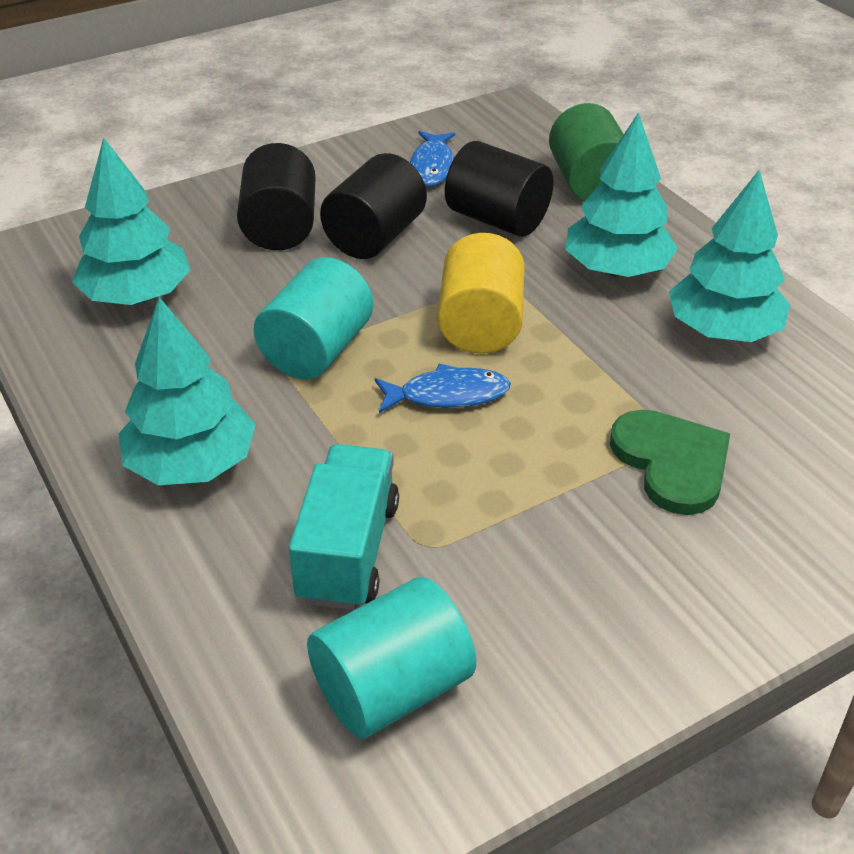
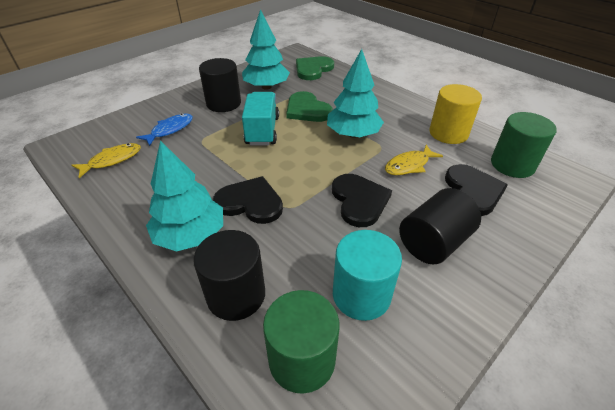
black heart: none = 0 -> [213,176,283,224] [332,174,392,227] [445,164,508,216] = 3
blue fish: [375,364,511,413] [410,131,455,186] = 2 -> [136,114,193,146] = 1
green cylinder: [549,103,624,202] = 1 -> [263,290,339,394] [491,112,557,178] = 2
green heart: [610,410,730,515] = 1 -> [286,91,333,122] [296,56,334,80] = 2
turquoise cylinder: [253,257,373,379] [307,577,476,739] = 2 -> [333,230,402,321] = 1
turquoise tree: [72,137,190,305] [118,297,255,485] [565,113,678,277] [669,170,790,342] = 4 -> [146,140,223,252] [242,9,290,90] [327,49,384,138] = 3
yellow fish: none = 0 -> [72,143,141,178] [385,145,443,175] = 2

